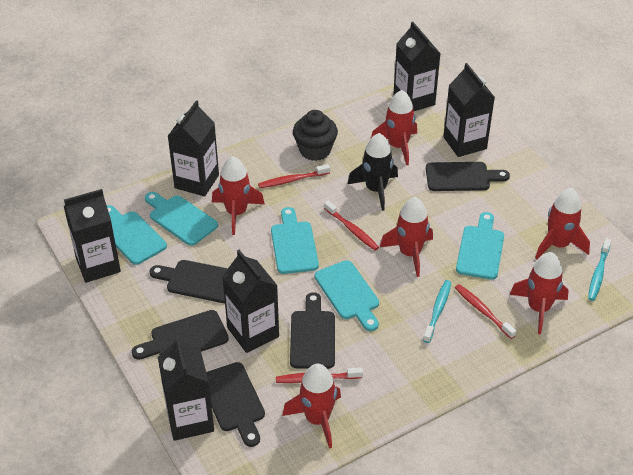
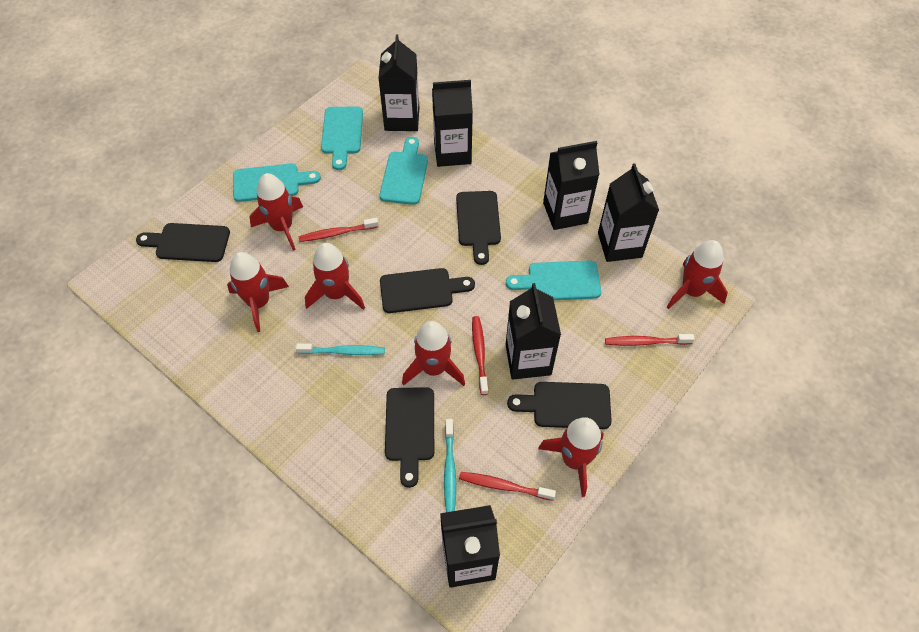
black cupcake: [293,110,338,161] = 1 -> none = 0
black rocket: [348,133,398,211] = 1 -> none = 0
turquoise cutting board: [107,205,167,265] [145,192,218,246] [271,207,319,274] [315,260,379,331] [456,212,504,280] = 5 -> [233,164,321,202] [321,107,363,170] [379,137,428,205] [506,260,601,300] = 4

